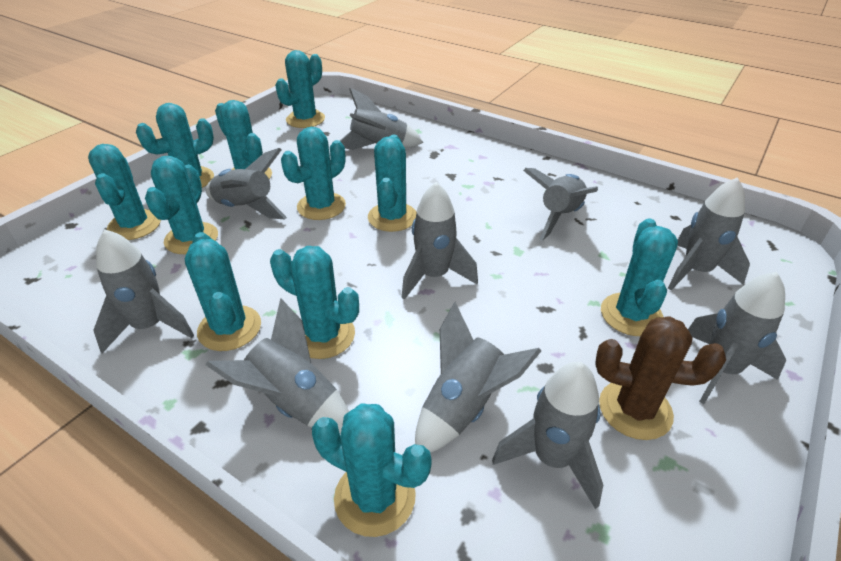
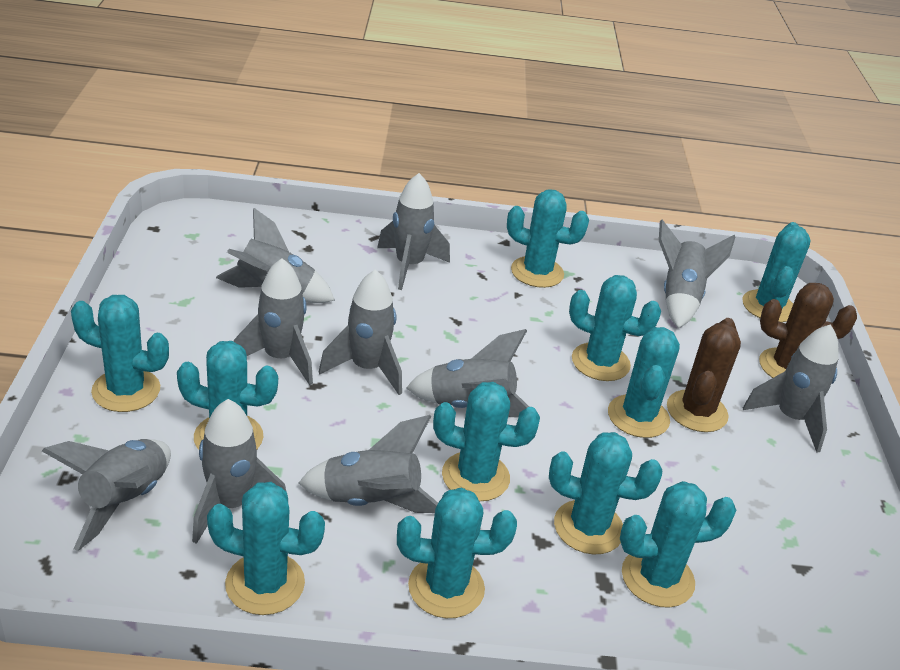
brown cactus: [596,316,726,440] = 1 -> [667,318,741,432] [759,283,857,378] = 2

